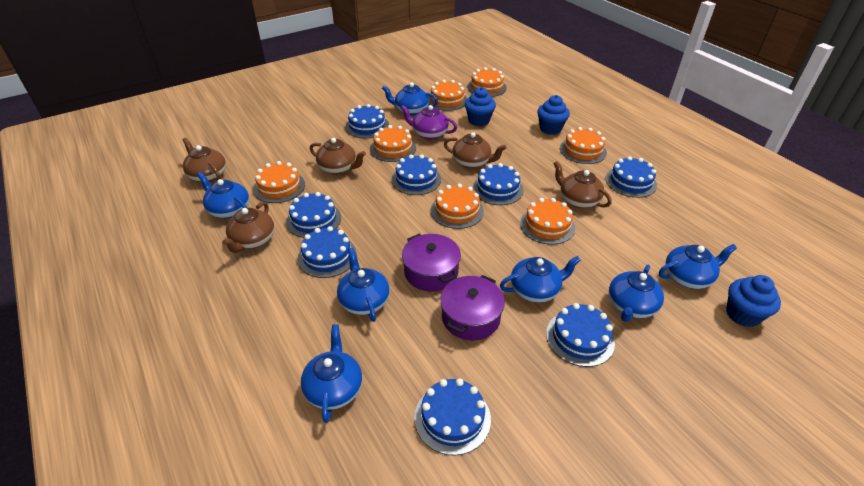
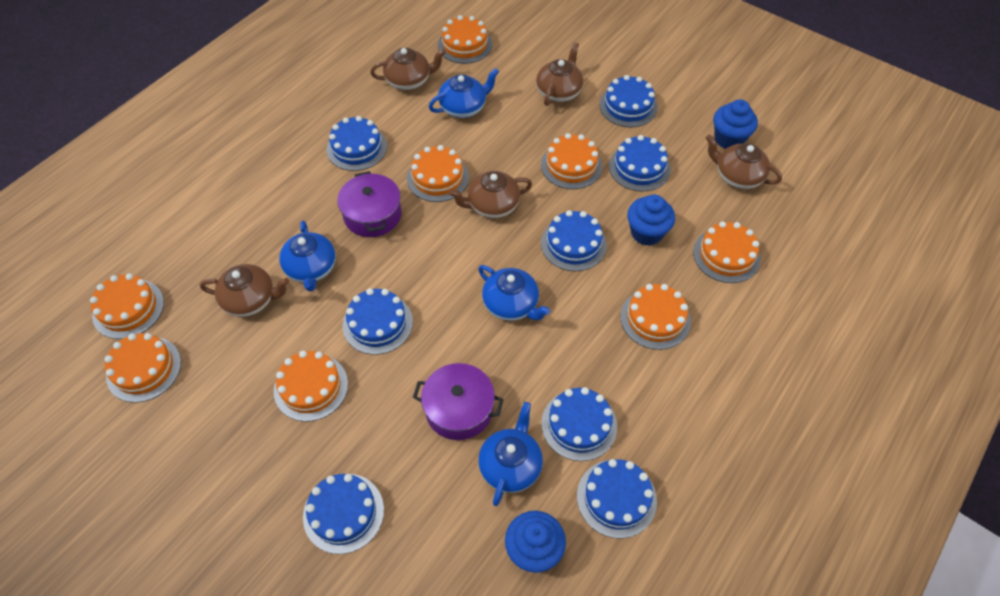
blue teapot: [197,172,249,218] [301,325,362,423] [337,248,390,322] [382,83,438,116] [500,256,581,303] [609,265,664,322] [659,244,737,289] = 7 -> [279,221,336,292] [429,68,499,118] [478,265,551,321] [478,402,543,506] = 4
orange cake: [253,161,305,203] [370,125,416,162] [428,80,467,111] [431,184,484,229] [467,67,507,97] [520,198,575,245] [560,127,607,164] = 7 -> [90,273,164,339] [105,333,181,403] [274,351,348,422] [407,145,469,202] [438,15,492,64] [541,133,602,189] [621,284,691,350] [693,221,761,283] = 8
purple teapot: [401,105,457,140] = 1 -> none = 0

